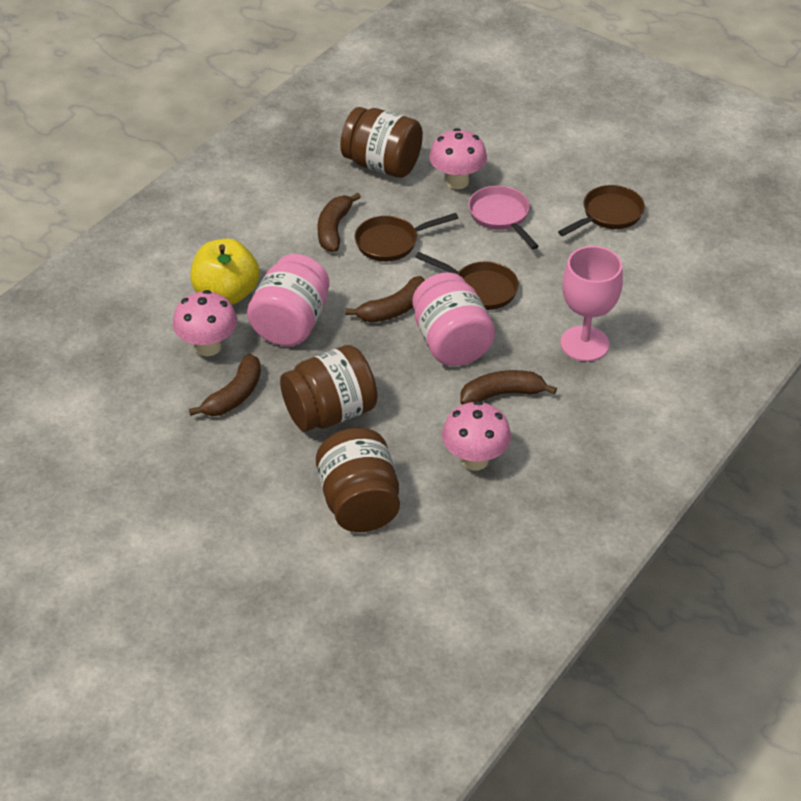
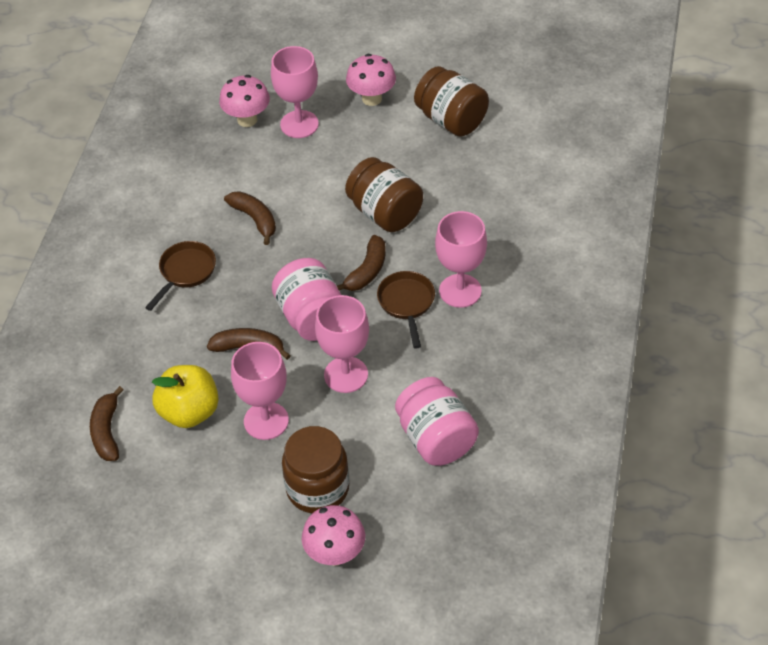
brown pan: [355,213,458,262] [415,252,519,310] [558,185,645,236] = 3 -> [145,241,216,311] [377,271,435,349] = 2
pink goblet: [561,246,623,362] = 1 -> [231,342,289,440] [271,46,319,138] [315,295,369,393] [435,211,487,308] = 4
pink pan: [468,186,539,249] = 1 -> none = 0

